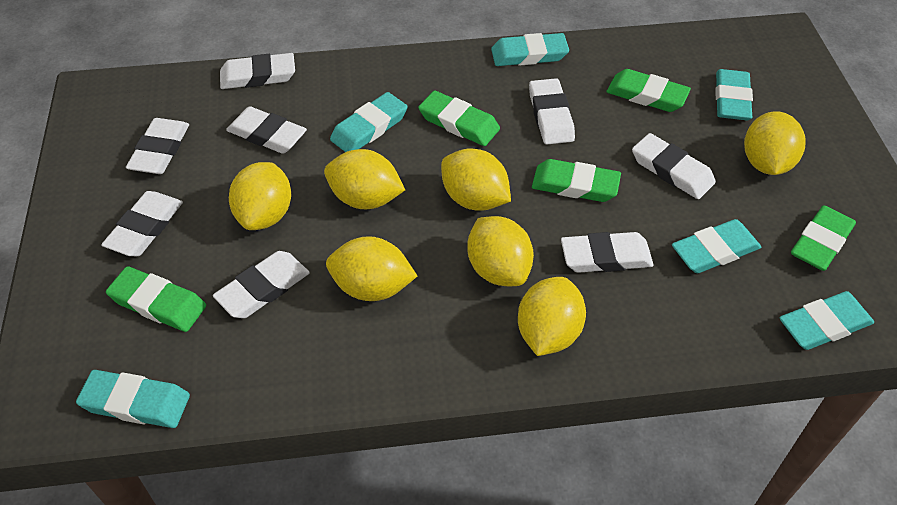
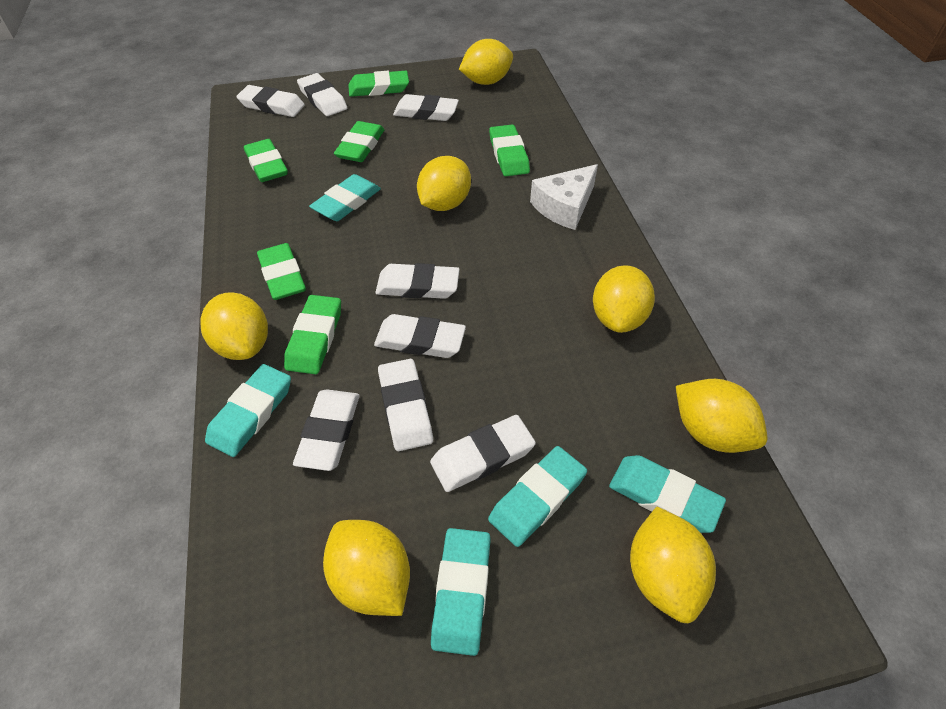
green eraser: [106,266,206,332] [418,90,500,146] [532,159,621,202] [607,69,691,112] [791,205,856,271] = 5 -> [244,139,288,182] [257,243,306,300] [284,295,341,374] [334,121,385,162] [348,71,409,97] [489,124,530,176] = 6
turquoise eraser: [76,370,190,428] [330,92,408,152] [491,33,569,66] [672,219,761,273] [715,69,753,120] [779,291,874,350] = 6 -> [205,364,291,457] [309,174,381,221] [431,528,491,656] [488,446,587,547] [609,455,726,533] = 5
white cheese: none = 0 -> [530,164,598,230] = 1

